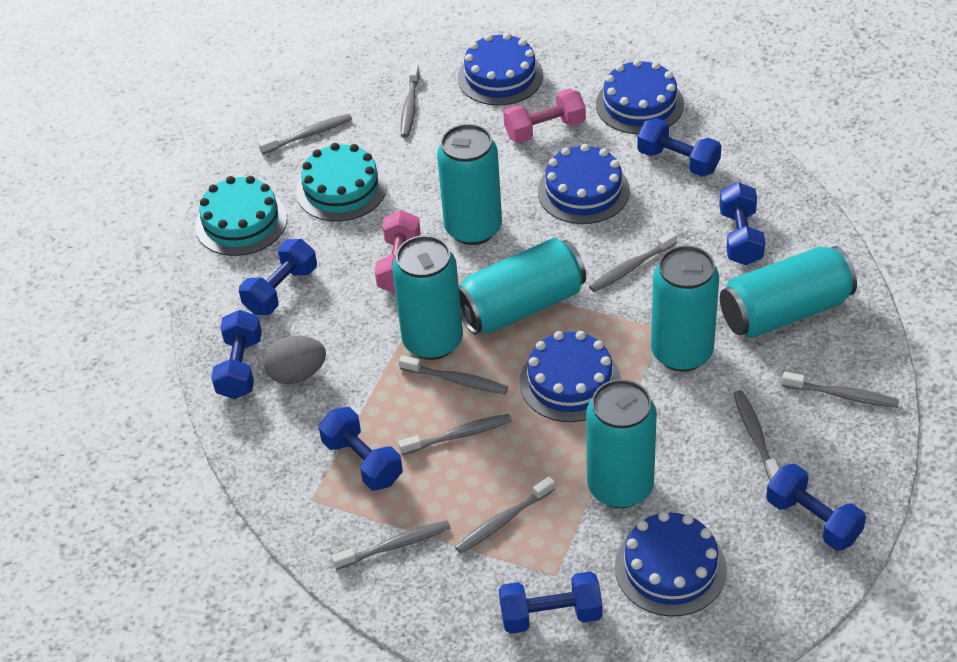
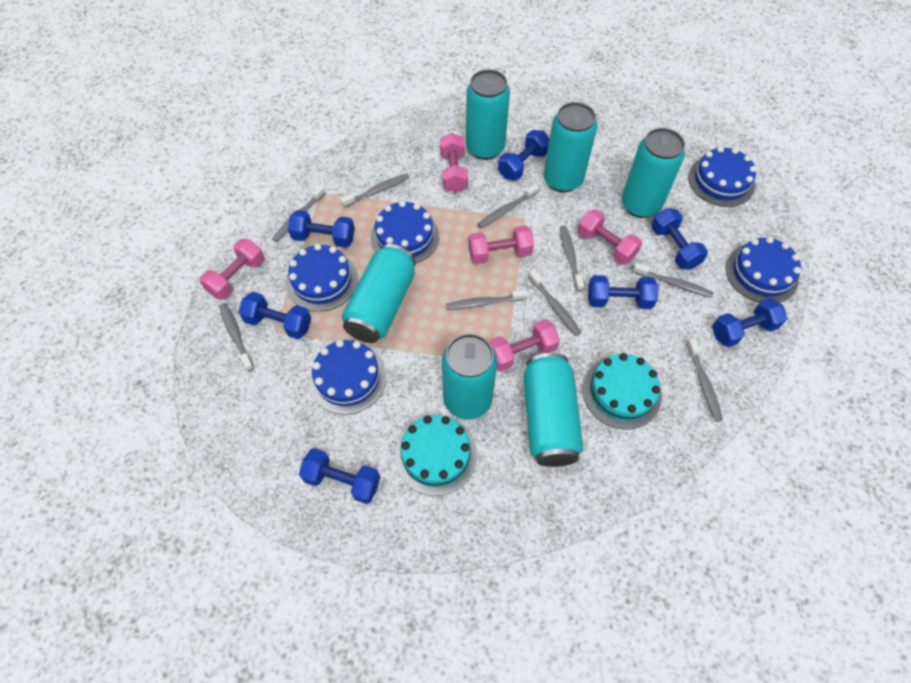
grey egg: [263,335,326,384] = 1 -> none = 0
pink dumbbell: [375,210,421,294] [503,88,586,143] = 2 -> [199,239,264,300] [440,133,468,192] [468,225,534,264] [489,319,560,371] [577,209,642,265] = 5

